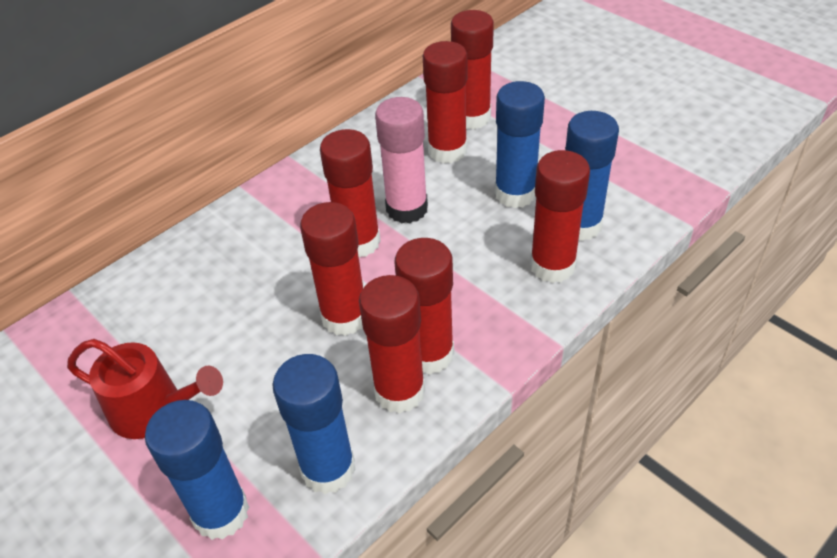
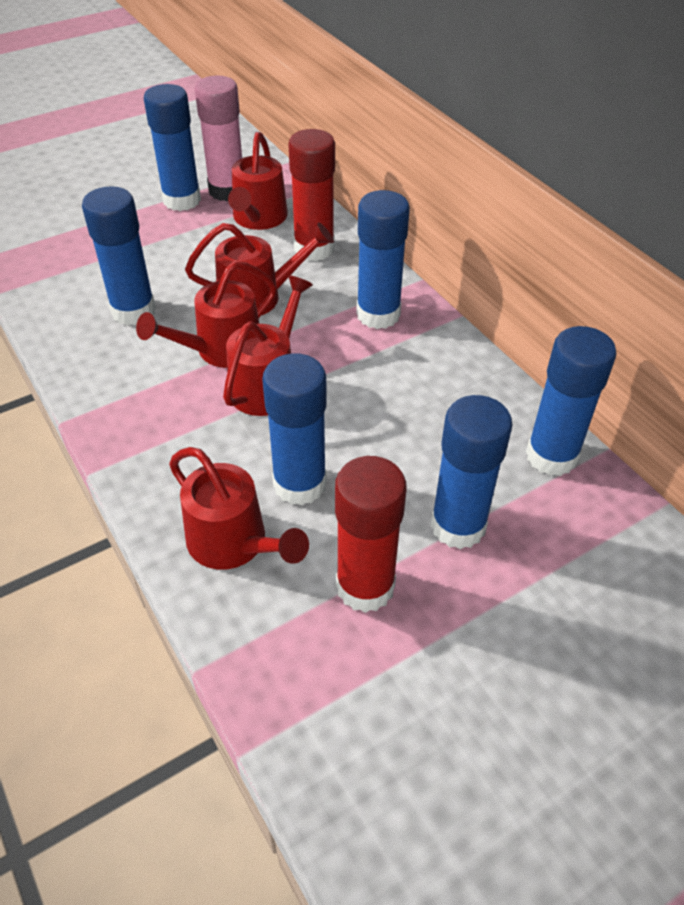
blue glue stick: [145,400,249,540] [272,354,356,494] [495,81,545,208] [565,111,619,241] = 4 -> [82,186,156,325] [144,84,201,211] [262,353,327,506] [356,190,410,329] [431,395,513,549] [526,326,617,476] = 6
red glue stick: [300,202,363,336] [320,129,381,258] [359,275,425,413] [395,238,454,374] [423,41,468,163] [451,10,494,129] [530,150,590,283] = 7 -> [288,129,335,261] [335,456,407,613] = 2
red watering can: [67,339,223,439] = 1 -> [136,261,276,368] [169,447,309,570] [185,222,334,315] [223,275,313,416] [228,132,288,230] = 5

